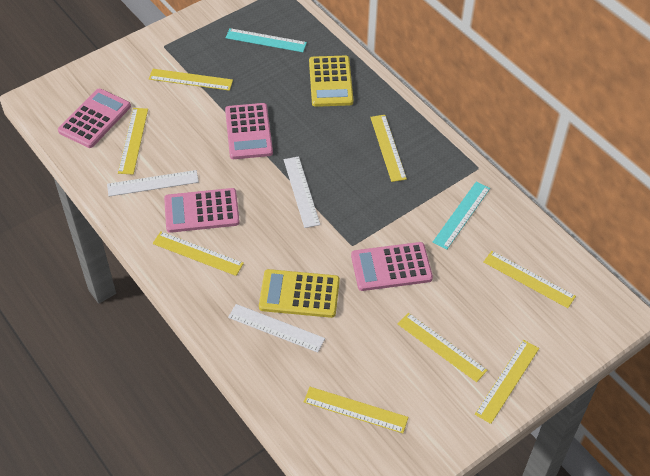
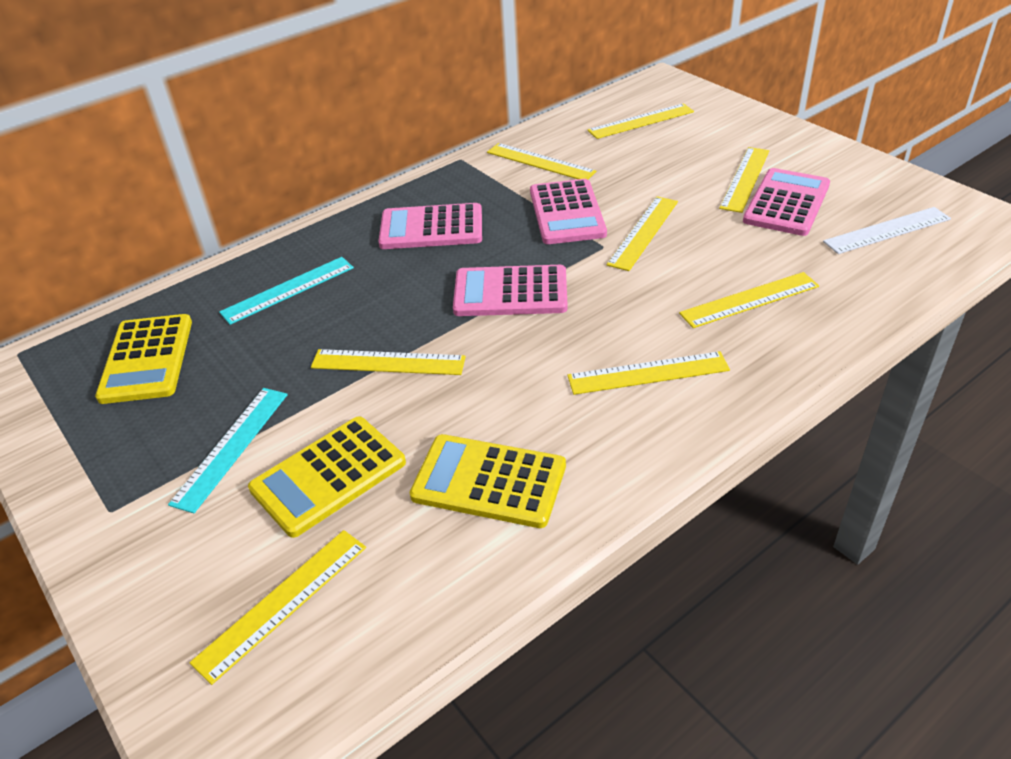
white ruler: [107,170,199,196] [228,304,325,353] [284,156,320,228] = 3 -> [823,207,951,254] = 1
yellow calculator: [259,269,340,318] [309,56,353,107] = 2 -> [95,314,192,404] [248,417,406,538] [410,434,566,528] = 3

